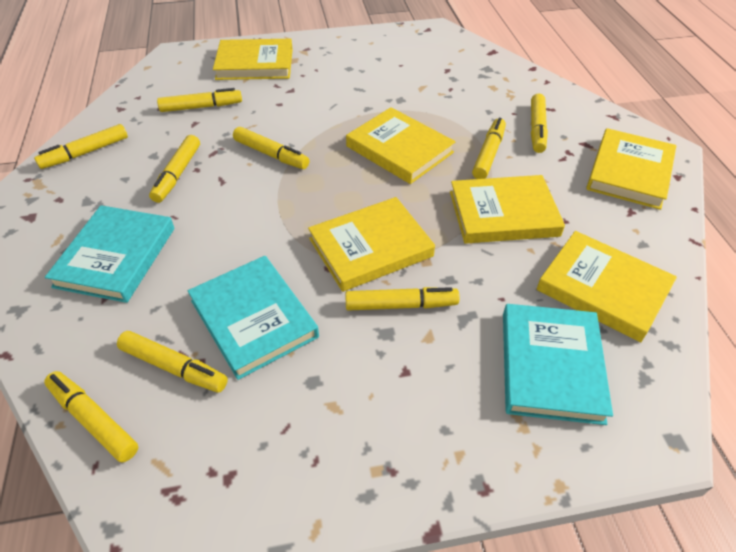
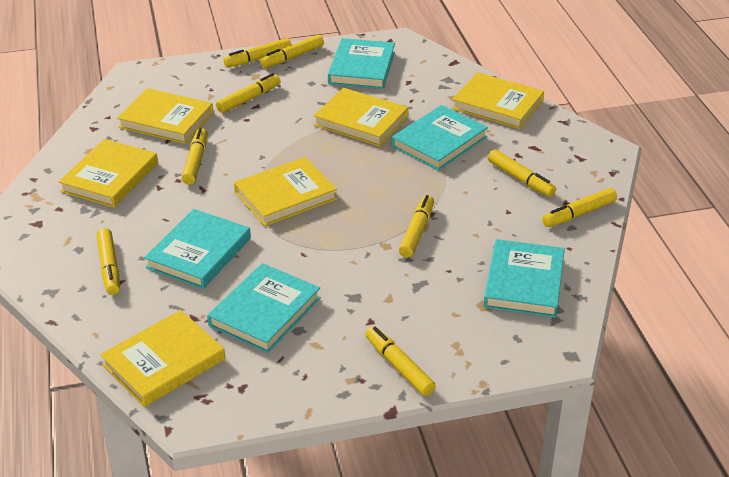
turquoise book: [45,205,174,303] [188,256,319,380] [503,304,613,425] = 3 -> [144,209,251,289] [207,263,321,353] [328,38,395,89] [392,105,488,171] [483,239,565,317] = 5

